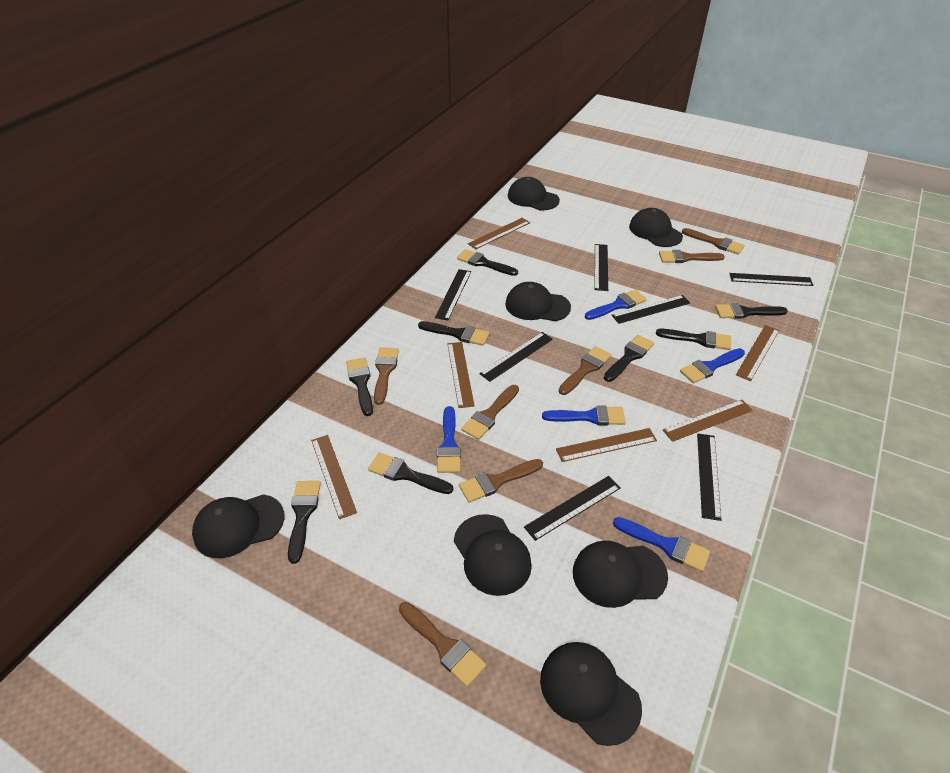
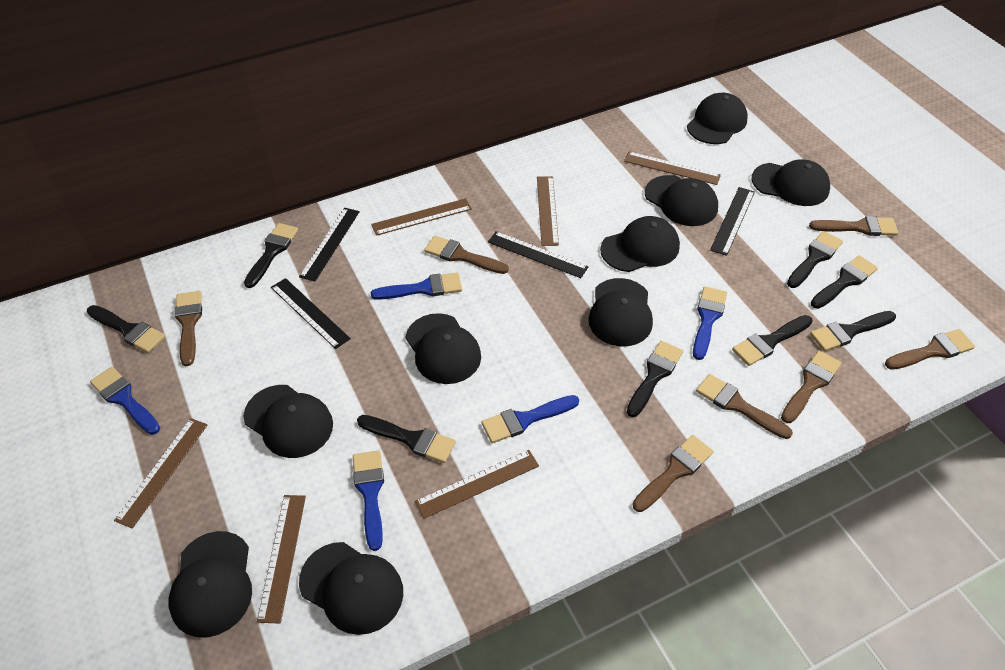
black cap: [192,494,285,558] [454,514,532,596] [505,282,571,321] [508,177,560,210] [540,642,642,746] [573,540,668,608] [629,208,683,247] = 7 -> [169,531,252,637] [244,385,333,458] [299,542,403,635] [405,313,481,384] [588,278,653,346] [600,216,680,272] [645,175,718,226] [687,93,748,144] [752,159,830,206] = 9
black ruler: [435,269,471,320] [479,332,553,382] [524,476,621,541] [595,244,608,291] [612,295,690,324] [697,434,721,521] [729,273,813,286] = 7 -> [271,278,351,349] [299,208,360,282] [488,231,589,278] [710,187,755,256] = 4

